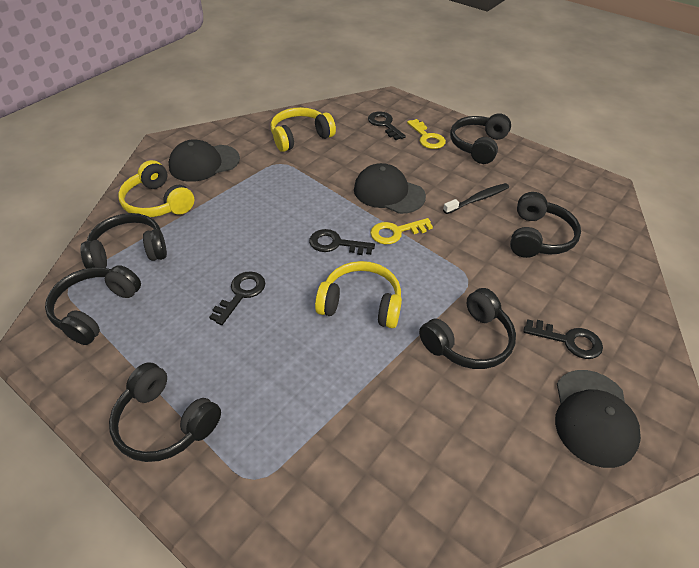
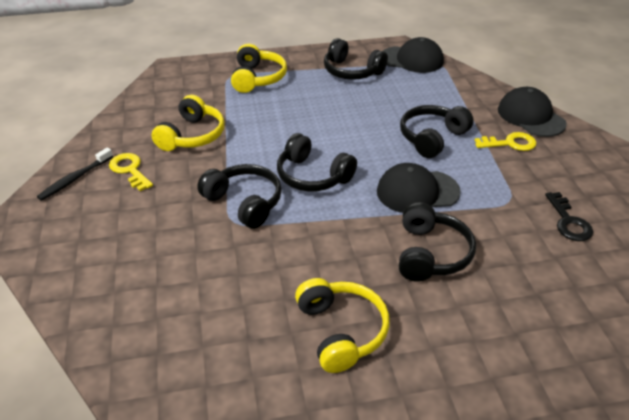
black headphones: [45,265,141,345] [80,213,167,268] [109,363,221,462] [419,288,516,369] [450,113,511,164] [510,192,581,258] = 6 -> [197,164,282,229] [277,133,357,192] [324,38,388,80] [399,202,476,282] [400,105,474,158] = 5
black key: [209,271,265,325] [309,229,375,255] [368,112,406,140] [523,319,603,359] = 4 -> [545,192,593,241] = 1

